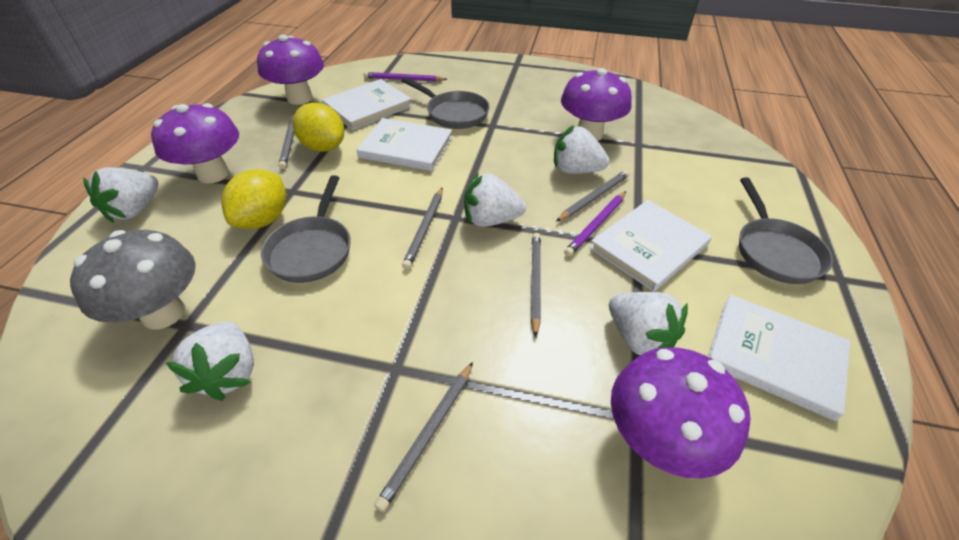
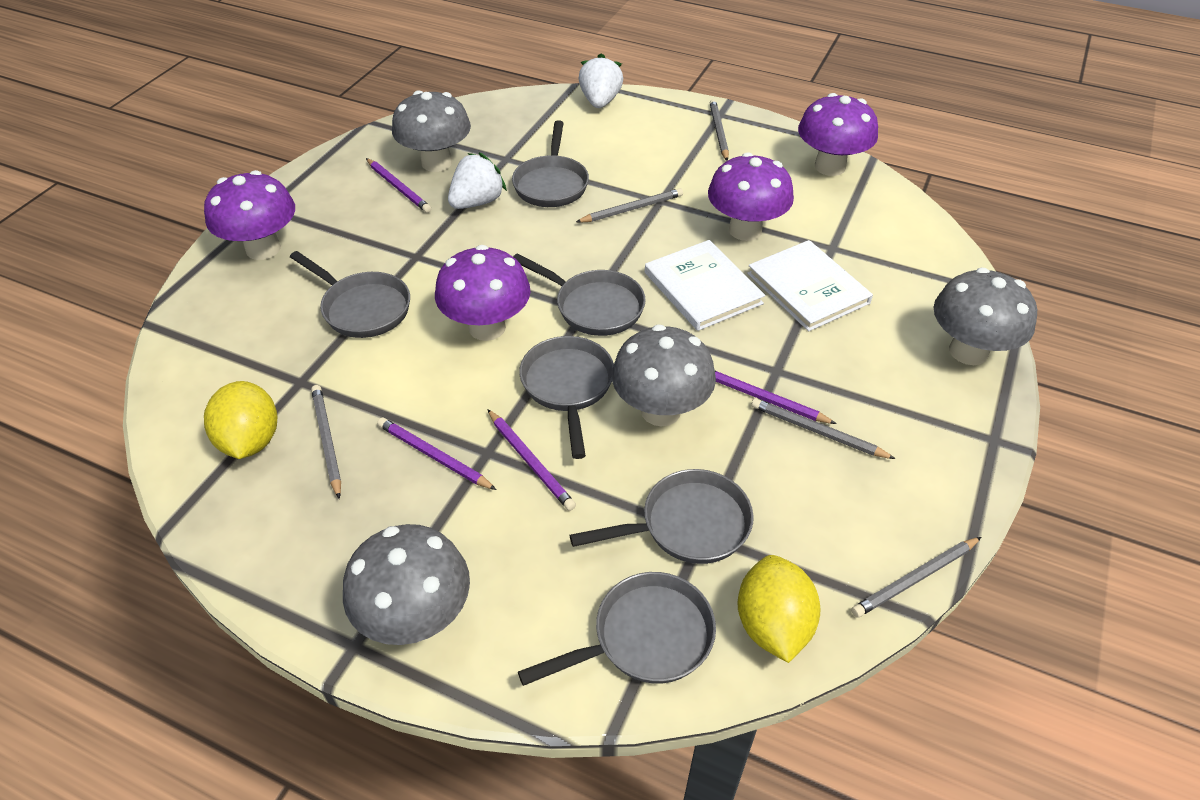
grey mushroom: [70,230,196,329] = 1 -> [343,524,470,645] [392,90,471,172] [612,324,716,426] [934,268,1037,365] = 4
grey pan: [261,175,351,283] [402,77,490,129] [739,177,833,284] = 3 -> [290,251,410,338] [512,120,589,207] [513,253,646,336] [518,572,716,686] [519,336,614,459] [570,469,754,564] = 6
purple pencil: [364,72,447,82] [564,191,626,257] = 2 -> [366,158,431,213] [377,418,496,490] [487,409,576,511] [715,371,836,424] = 4
white book: [322,79,412,130] [357,118,452,171] [589,200,712,292] [708,295,850,421] = 4 -> [645,240,765,331] [747,240,873,331] = 2
white strawberry: [83,167,159,223] [166,321,254,401] [464,172,526,227] [554,125,609,174] [609,292,688,355] = 5 -> [448,152,507,209] [579,54,623,108] = 2

